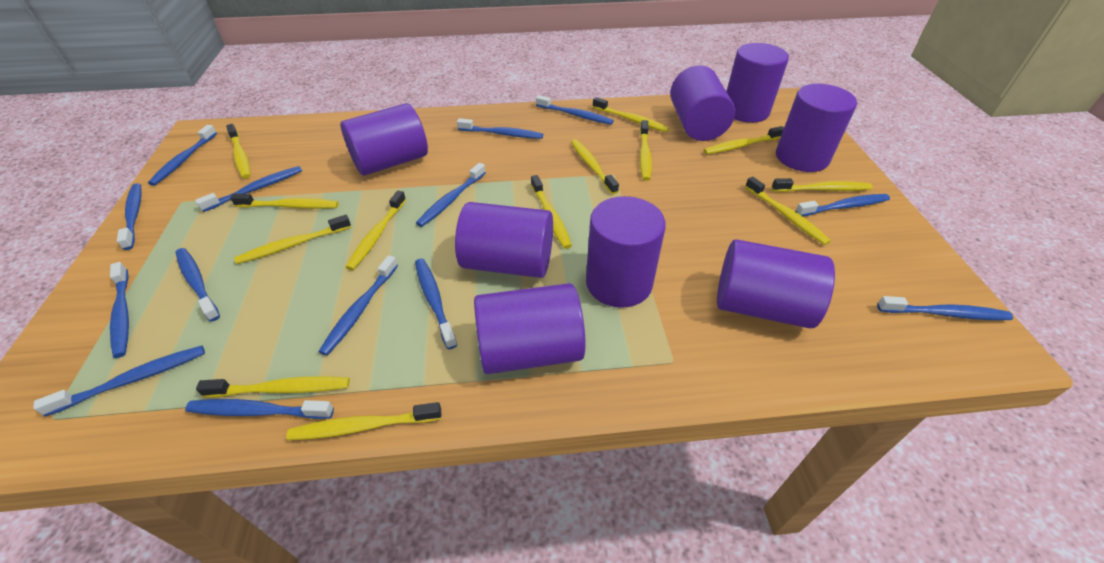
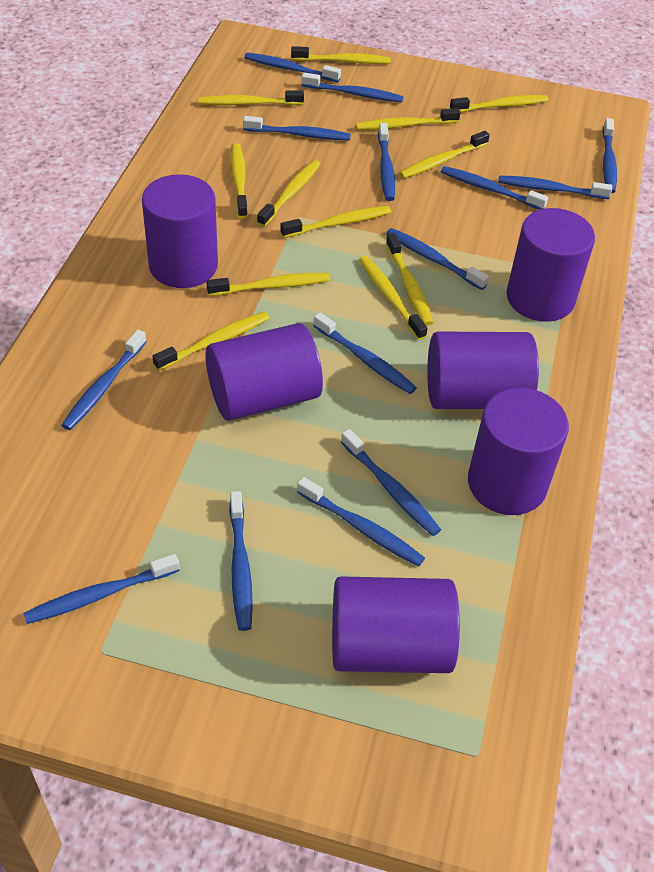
purple cylinder: [341,103,428,176] [455,202,553,278] [474,283,586,374] [586,196,666,308] [670,66,735,141] [717,239,835,328] [726,43,789,123] [776,84,857,172] = 8 -> [142,174,218,288] [205,323,323,421] [332,576,460,673] [427,332,539,409] [468,388,569,515] [506,208,595,322] = 6
yellow toothbrush: [196,376,350,397] [226,124,250,179] [230,193,339,209] [234,215,351,264] [287,402,441,440] [346,191,406,270] [531,175,572,249] [571,139,619,195] [593,97,669,132] [640,120,652,181] [704,126,784,154] [745,177,831,245] [772,178,873,192] = 13 -> [153,312,269,371] [199,90,304,105] [207,273,330,296] [230,143,248,219] [257,160,320,227] [280,206,391,238] [291,46,391,64] [355,108,460,130] [359,256,428,340] [386,233,433,326] [399,131,490,178] [450,95,548,113] = 12

